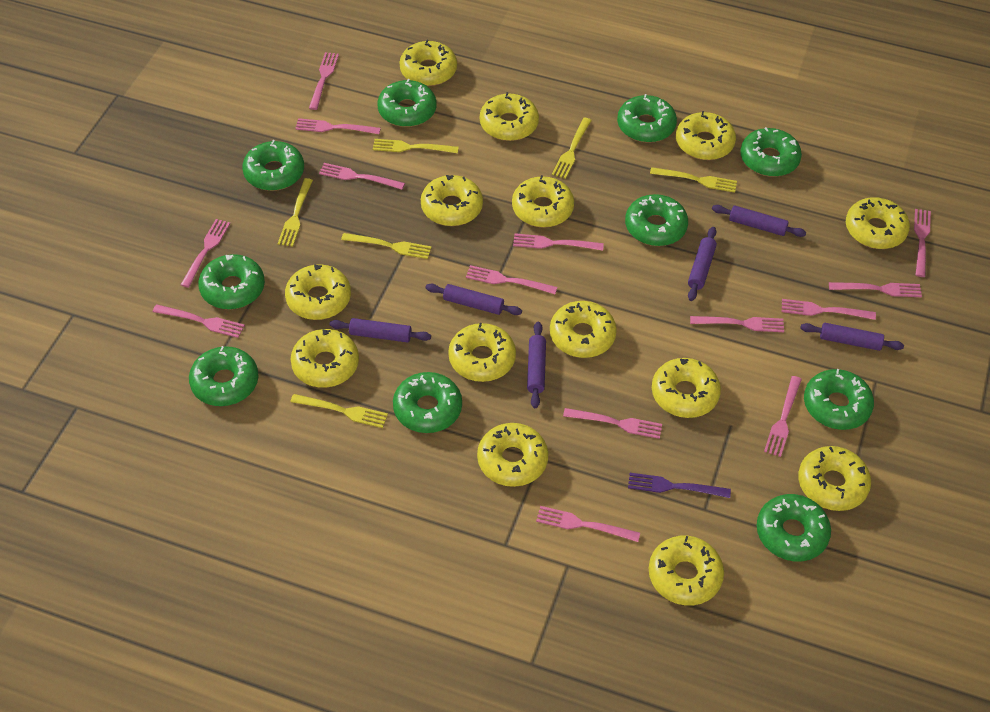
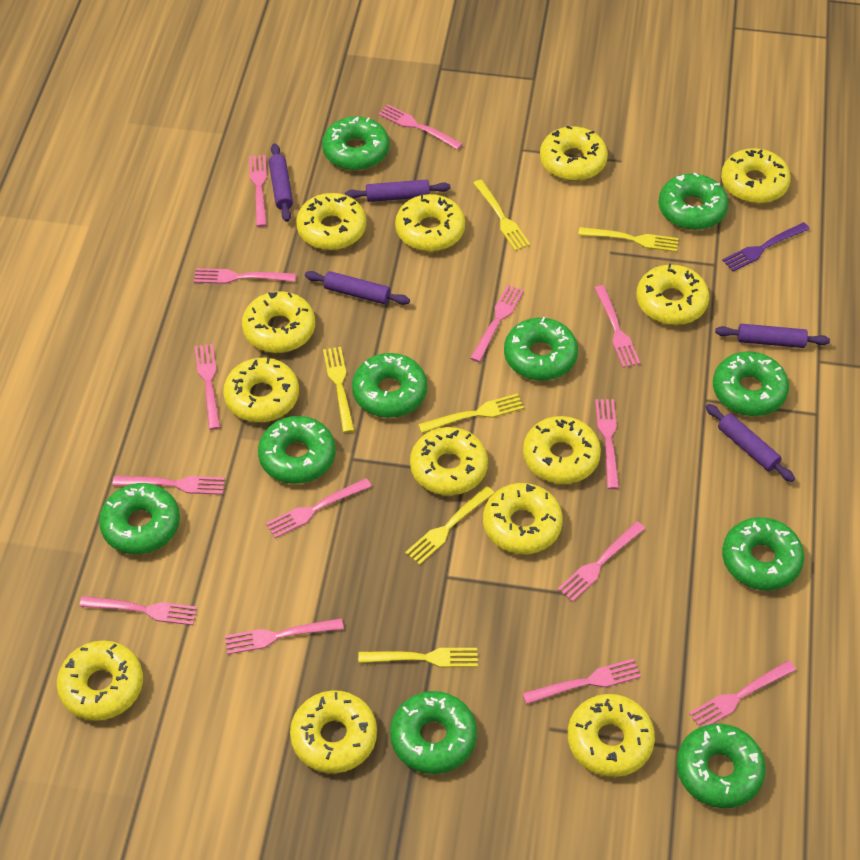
purple rolling pin: [330,318,431,343] [425,284,522,315] [527,322,546,408] [688,227,717,301] [712,205,806,237] [800,323,904,351] = 6 -> [269,143,293,222] [305,271,410,305] [345,180,451,202] [706,404,795,482] [715,324,830,348] = 5
yellow donut: [285,264,351,320] [291,329,359,388] [399,40,457,86] [421,175,483,226] [448,323,516,382] [477,423,548,487] [480,92,539,141] [512,175,574,228] [550,301,617,358] [649,536,724,606] [652,358,721,418] [676,111,736,160] [798,446,871,511] [846,197,910,249] = 14 -> [57,640,143,721] [223,358,299,422] [242,291,315,353] [290,690,377,773] [296,193,366,250] [395,194,465,252] [410,427,488,495] [483,483,563,554] [523,416,601,484] [540,126,608,181] [568,694,655,777] [636,263,709,325] [721,148,791,204] = 13

